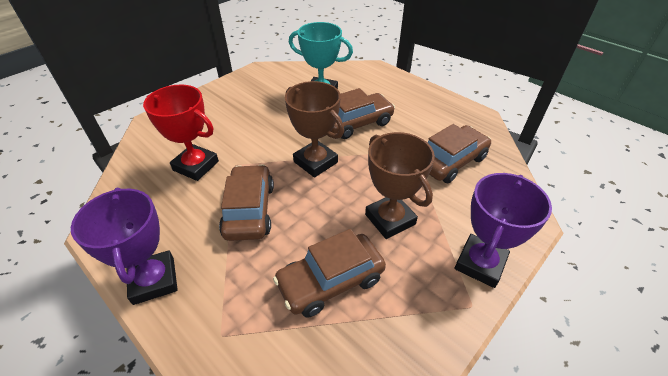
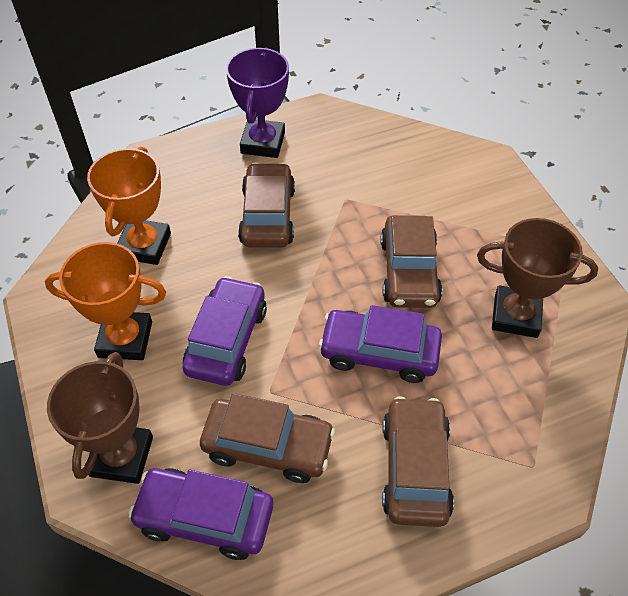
orange trophy: none = 0 -> [45,242,166,360] [87,147,171,265] = 2
purple car: none = 0 -> [128,468,273,560] [183,276,267,386] [318,305,442,383] = 3
purple trophy: [71,188,178,305] [455,173,552,288] = 2 -> [226,47,289,158] = 1
red trophy: [143,84,219,181] = 1 -> none = 0
turquoise trophy: [289,22,353,89] = 1 -> none = 0

